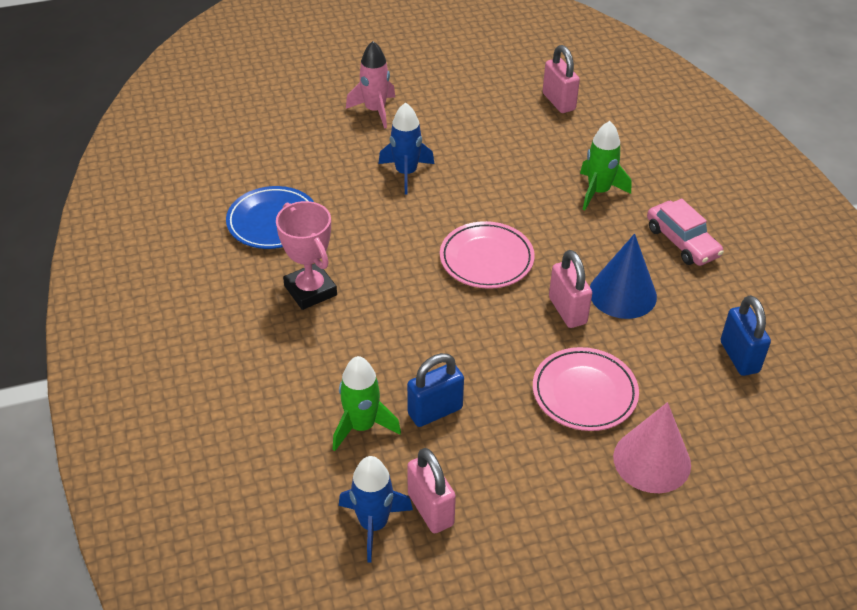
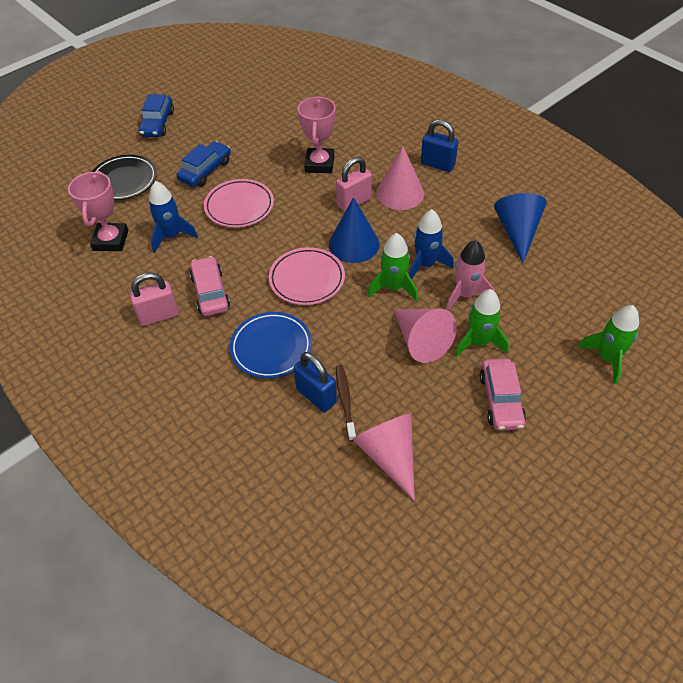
black plate: none = 0 -> [92,155,157,200] = 1
blue car: none = 0 -> [139,94,174,137] [177,141,231,187] = 2
blue cone: [590,234,657,319] = 1 -> [329,197,380,263] [494,193,547,263] = 2
brown toothbrush: none = 0 -> [336,365,356,441] = 1
green rocket: [333,356,401,451] [580,121,631,210] = 2 -> [367,233,418,301] [455,289,509,357] [578,305,639,384] = 3
pink car: [647,199,724,266] = 1 -> [190,256,230,316] [480,358,526,431] = 2
pink cone: [613,402,691,493] = 1 -> [352,413,415,501] [376,146,424,210] [394,309,457,363] = 3
pink padlock: [407,448,456,533] [543,45,580,113] [549,250,592,328] = 3 -> [130,272,179,326] [336,157,372,212] = 2
pink trophy: [276,201,337,310] = 1 -> [68,171,128,251] [298,96,336,173] = 2

